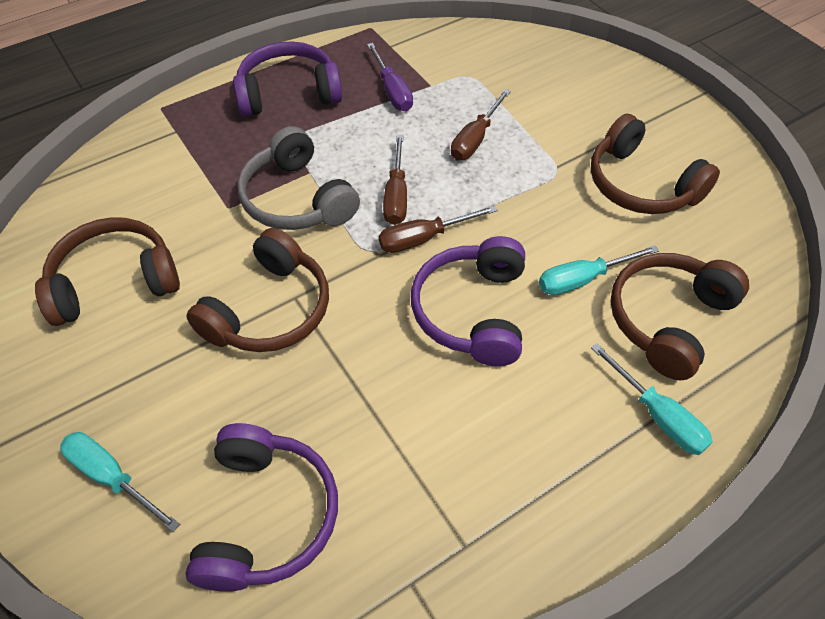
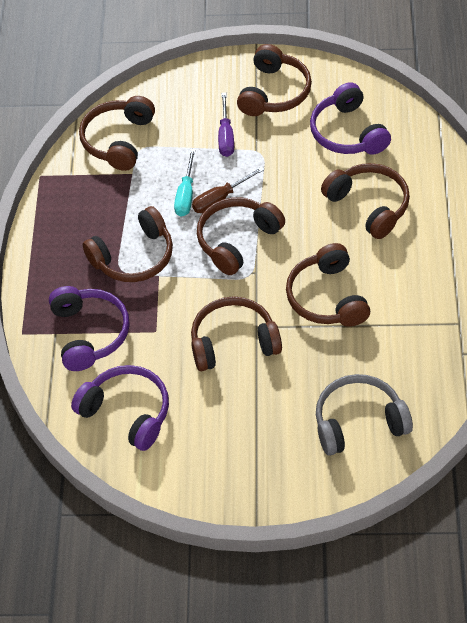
brown headphones: [35,217,180,326] [186,228,329,352] [591,114,720,214] [610,253,749,380] = 4 -> [79,96,155,171] [83,206,173,282] [191,296,282,371] [197,197,285,275] [237,44,312,116] [286,243,370,327] [321,163,410,239] = 7
brown screwdriver: [379,205,498,253] [383,135,407,225] [451,89,511,160] = 3 -> [192,167,264,213] = 1
turquoise screwdriver: [60,432,180,532] [539,245,659,295] [591,343,712,455] = 3 -> [174,149,196,217] = 1

